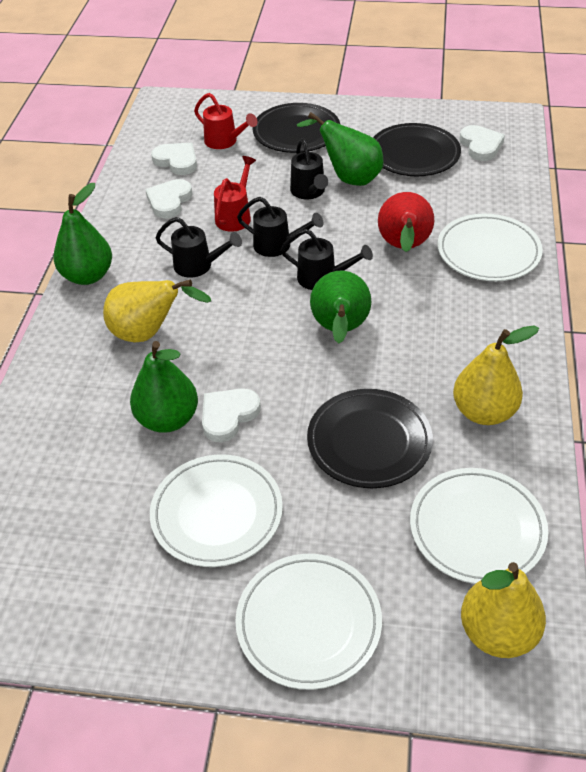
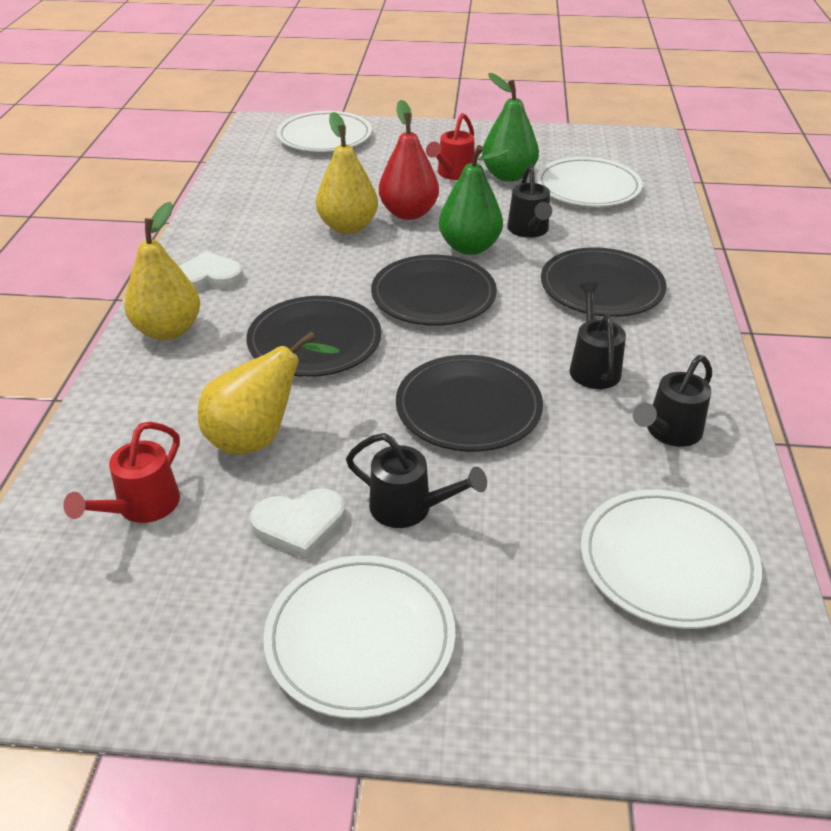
black plate: [252,103,341,153] [307,389,433,488] [373,123,461,176] = 3 -> [247,296,381,377] [371,255,497,326] [396,355,543,452] [541,247,667,317] = 4
green pear: [53,183,112,285] [130,341,198,433] [297,112,384,186] [310,271,371,344] = 4 -> [439,145,509,255] [482,73,539,182] = 2
white heart: [145,179,193,218] [151,143,197,175] [202,388,261,442] [460,125,505,161] = 4 -> [179,251,243,291] [250,489,345,560] = 2

